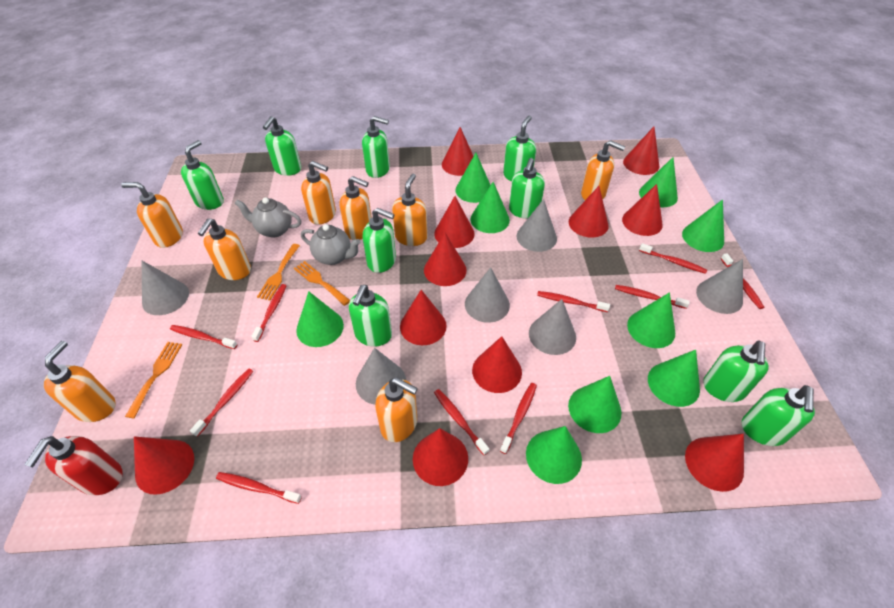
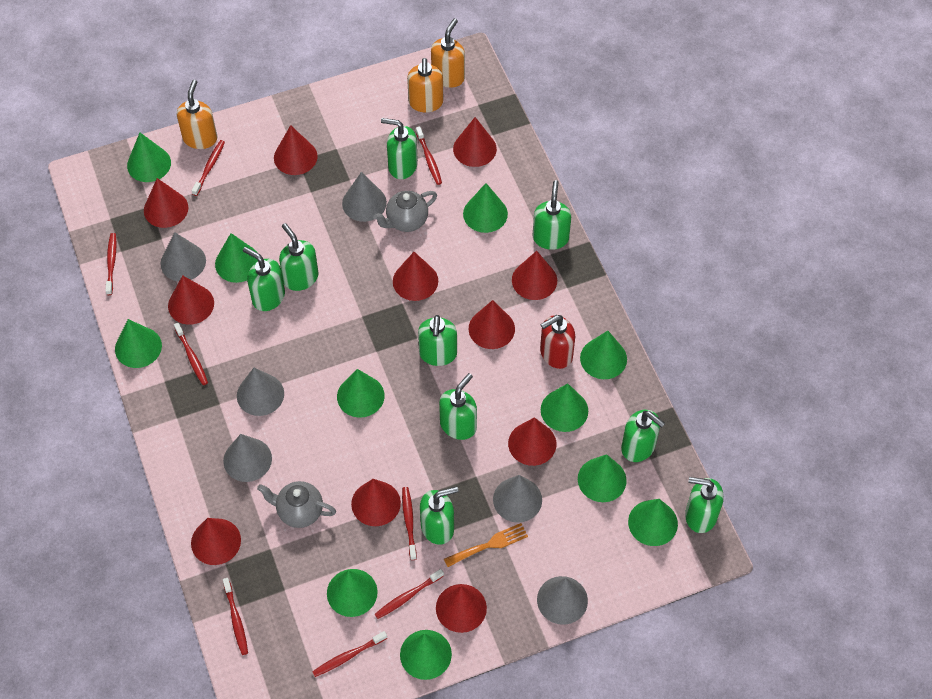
green cone: [296,291,344,347] [456,153,490,203] [470,182,510,233] [526,426,582,484] [568,376,621,433] [627,292,675,348] [639,157,678,207] [648,350,700,407] [682,199,724,252] = 9 -> [115,319,162,368] [127,133,171,182] [215,233,258,283] [327,569,378,617] [337,369,385,418] [400,630,452,680] [463,183,508,233] [541,383,588,432] [578,454,627,502] [580,331,627,379] [628,499,678,546] = 11
orange fork: [125,342,182,418] [257,244,300,300] [294,261,350,306] = 3 -> [444,523,528,567] = 1
orange soap dispenser: [44,341,116,422] [121,182,183,248] [198,218,251,280] [301,161,336,225] [340,176,372,240] [375,378,418,442] [392,174,427,246] [581,140,625,200] = 8 -> [177,79,217,149] [407,58,443,113] [431,18,465,88] = 3
red toothbrush: [170,325,237,349] [190,369,253,437] [216,472,302,504] [251,284,287,342] [434,389,489,455] [500,383,537,454] [537,291,610,312] [615,285,690,309] [639,243,707,274] [721,253,764,309] = 10 -> [105,233,116,295] [174,323,208,385] [192,140,225,196] [223,578,248,655] [312,631,387,677] [375,569,444,619] [402,487,417,560] [416,126,442,185] = 8

